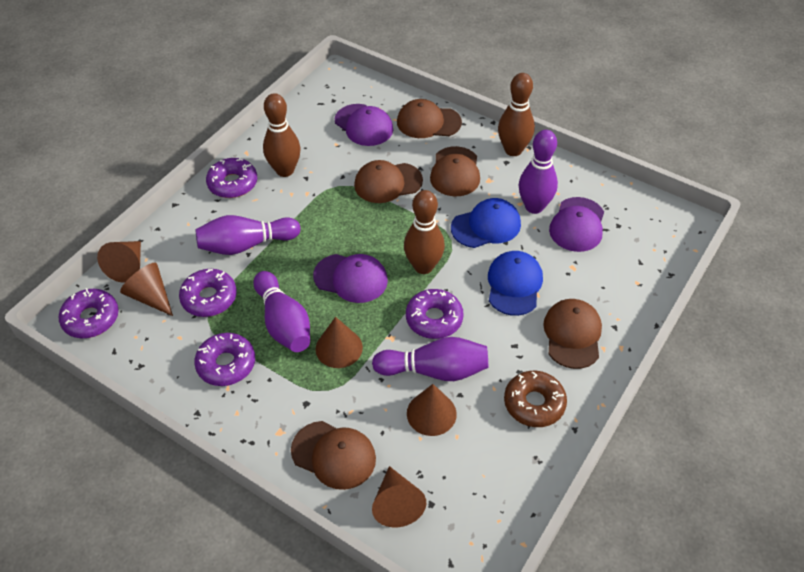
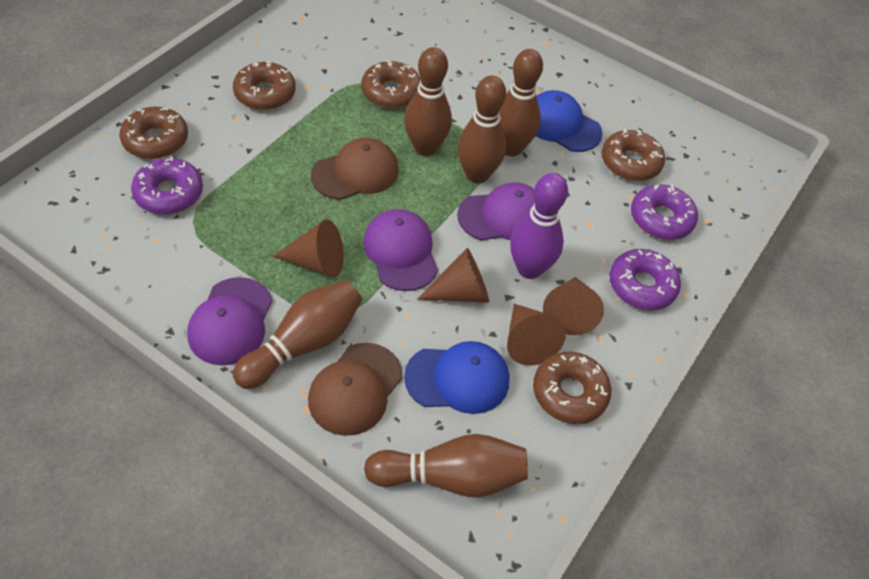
brown bowling pin: [263,93,300,177] [404,190,445,274] [498,73,535,156] = 3 -> [233,280,362,389] [364,434,528,497] [404,47,452,156] [457,76,506,184] [500,49,543,156] = 5
brown cap: [291,421,376,490] [354,160,423,203] [397,99,462,138] [430,146,480,196] [543,299,602,369] = 5 -> [308,343,402,436] [311,138,399,200] = 2
brown cone: [97,241,141,283] [120,263,173,316] [315,317,363,368] [372,466,426,527] [407,384,457,436] = 5 -> [273,219,344,278] [417,248,489,303] [507,304,566,366] [543,277,604,335] = 4
brown donut: [504,371,567,427] = 1 -> [120,107,188,159] [233,61,296,110] [361,61,421,109] [533,352,611,424] [601,129,665,181] = 5
purple bowling pin: [195,215,301,255] [253,271,310,352] [372,337,488,381] [518,130,558,214] = 4 -> [510,173,568,279] = 1
purple donut: [59,288,119,338] [179,269,237,317] [194,333,255,386] [206,158,257,198] [406,289,464,339] = 5 -> [131,157,203,214] [609,249,681,310] [631,184,698,240] = 3

